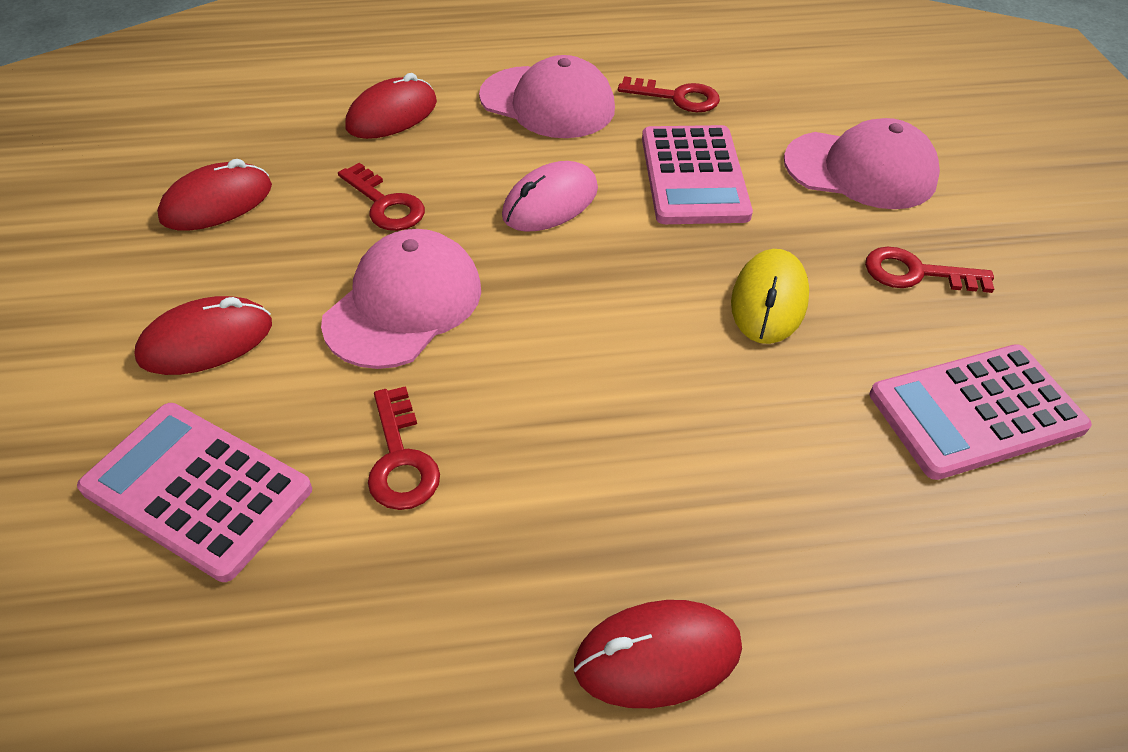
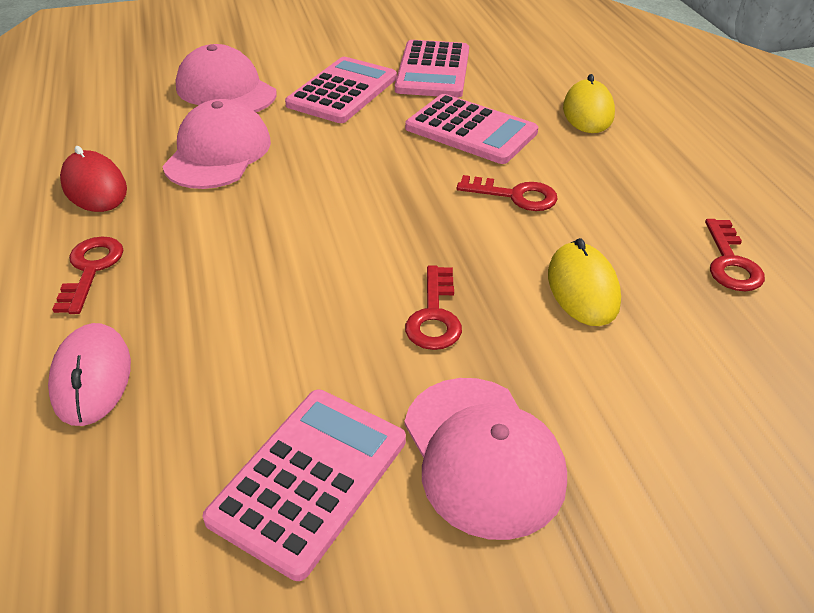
pink calculator: [77,403,312,582] [642,125,753,224] [870,344,1092,480] = 3 -> [202,390,406,581] [285,57,397,123] [395,40,469,98] [405,94,538,164] = 4
red mouse: [135,296,272,375] [157,159,272,231] [345,73,437,139] [574,600,742,708] = 4 -> [60,146,127,212] = 1
yellow mouse: [731,249,809,344] = 1 -> [548,238,621,326] [563,74,615,133] = 2

